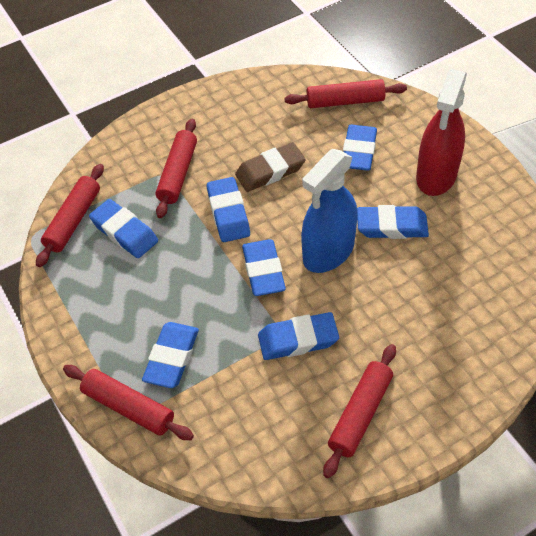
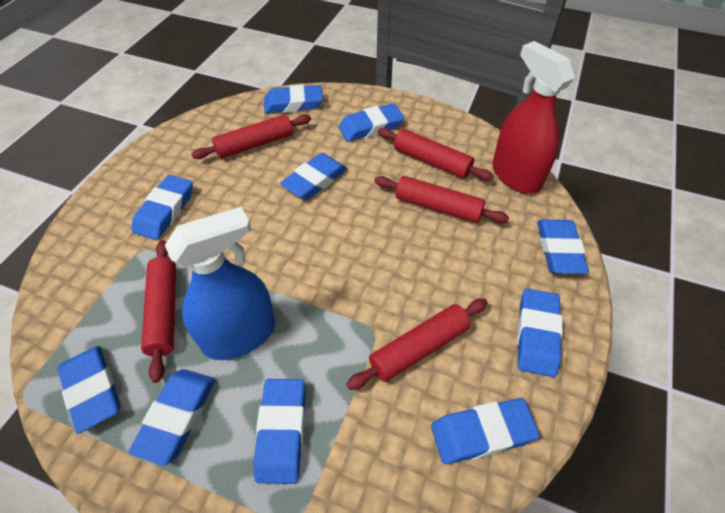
blue eraser: [89,199,158,258] [142,322,199,388] [207,177,250,242] [242,239,286,296] [258,312,339,360] [343,125,377,171] [357,205,429,239] = 7 -> [58,346,121,434] [128,369,215,466] [132,175,193,240] [253,379,306,484] [264,85,323,113] [280,153,347,200] [338,103,404,142] [431,398,540,464] [517,288,563,377] [537,220,589,274] = 10
brown eraser: [235,142,306,192] = 1 -> none = 0

